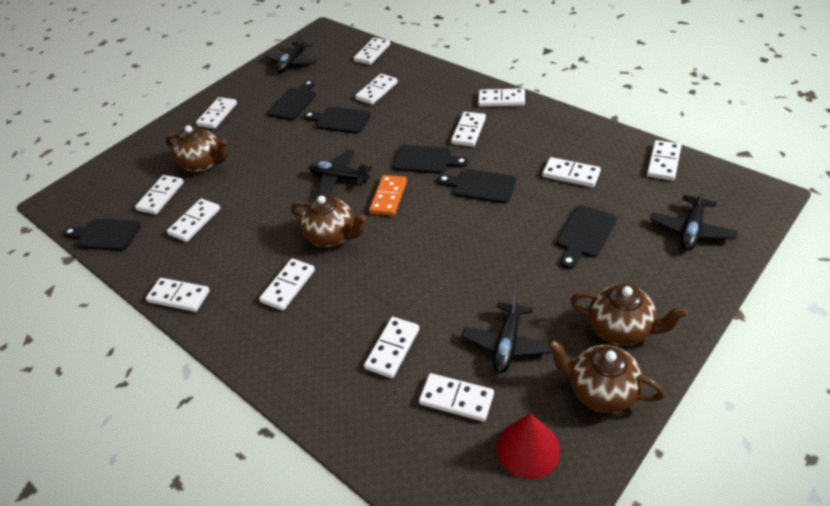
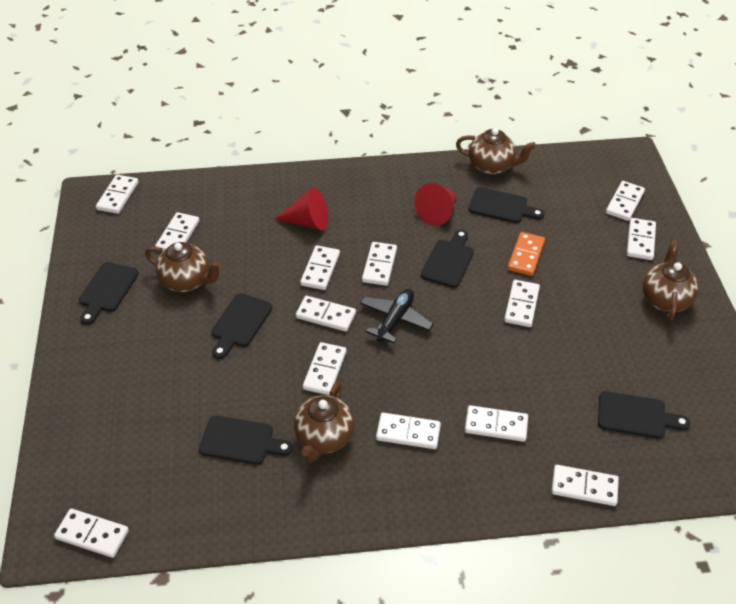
black plane: [265,31,317,73] [309,150,372,196] [461,290,553,373] [650,184,738,251] = 4 -> [360,289,433,343] = 1
red cone: [497,413,561,479] = 1 -> [275,187,328,230] [414,183,456,226] = 2

